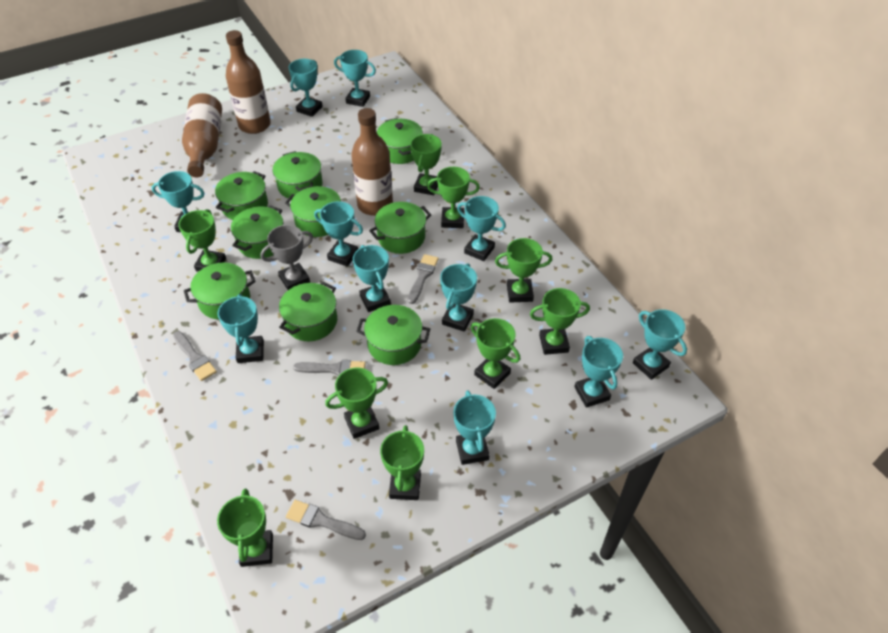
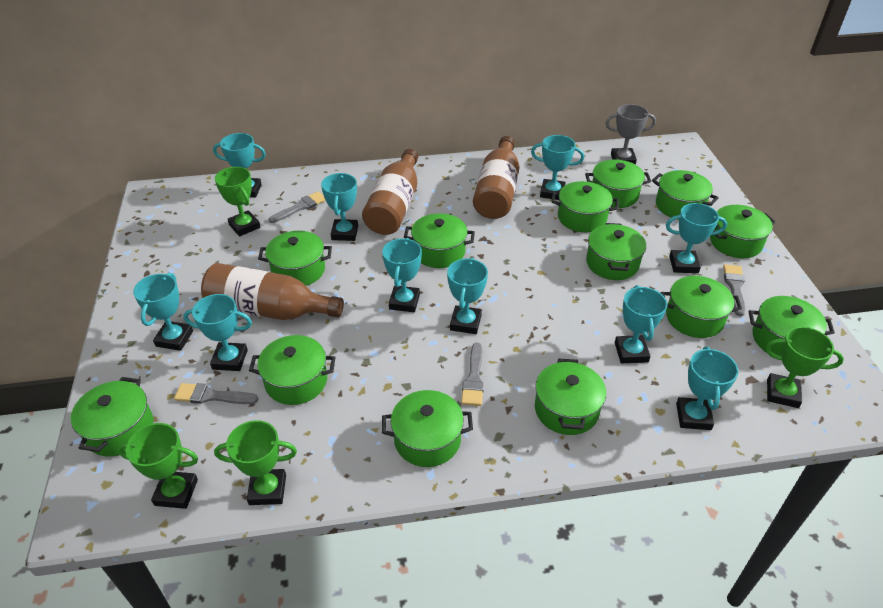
green pot: [184,262,256,319] [215,171,268,220] [231,205,284,259] [273,151,323,198] [279,281,337,341] [285,186,341,237] [356,305,430,365] [369,202,431,254] [377,118,423,164] = 9 -> [71,377,153,457] [249,335,336,405] [258,231,332,286] [382,390,473,467] [404,213,475,268] [535,359,606,435] [551,181,619,232] [585,159,651,208] [586,223,646,280] [652,170,719,218] [661,276,742,338] [710,205,776,258] [749,296,835,356] = 13
green trophy: [178,209,226,272] [217,489,273,567] [325,367,388,439] [380,425,424,500] [410,134,442,195] [427,167,480,228] [471,318,520,389] [495,238,552,302] [530,288,590,355] = 9 -> [117,423,198,509] [214,420,297,505] [215,167,261,236] [765,327,844,408] = 4
turquoise trophy: [152,171,204,232] [218,294,264,363] [289,59,323,117] [314,201,363,267] [334,50,376,107] [353,245,391,312] [440,263,477,332] [453,391,496,465] [457,196,506,261] [574,336,623,408] [633,309,687,380] = 11 -> [133,273,193,351] [183,294,252,371] [213,133,266,197] [321,173,358,241] [382,238,422,312] [447,258,488,334] [531,135,584,200] [615,285,667,363] [666,203,727,273] [676,346,739,430] = 10

